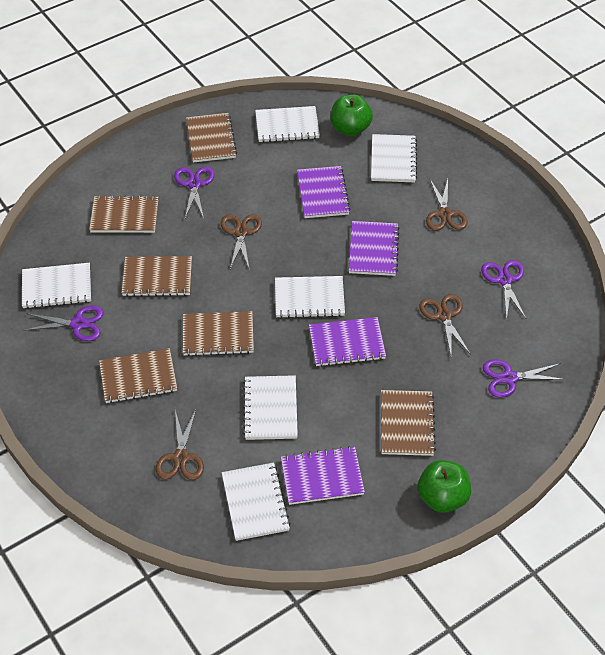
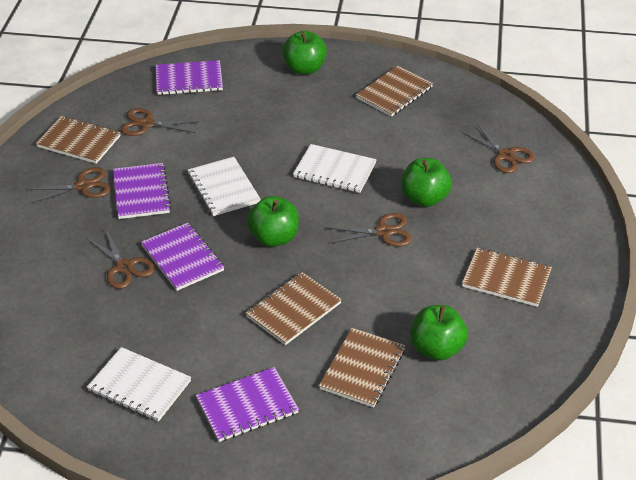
brown notebook: [89,195,158,233] [99,348,177,403] [122,256,192,297] [183,311,254,356] [186,113,237,162] [381,390,436,456] = 6 -> [36,116,121,164] [246,272,342,345] [319,328,405,408] [356,66,433,117] [462,248,552,307] = 5
brown scissors: [156,410,204,480] [221,214,262,270] [419,294,471,355] [426,179,468,231] = 4 -> [26,167,111,204] [87,230,155,289] [121,108,200,136] [326,213,412,247] [462,124,535,173] = 5
green apple: [331,94,373,136] [417,460,471,513] = 2 -> [247,196,299,247] [282,31,327,75] [401,158,452,207] [410,305,468,361] = 4
purple scissors: [23,306,104,341] [174,167,214,218] [481,260,526,321] [483,359,567,398] = 4 -> none = 0
white notebook: [22,263,91,309] [222,463,291,541] [243,375,298,440] [255,106,320,143] [275,276,345,318] [371,134,417,183] = 6 -> [87,347,191,422] [188,157,261,216] [293,144,377,193] = 3

